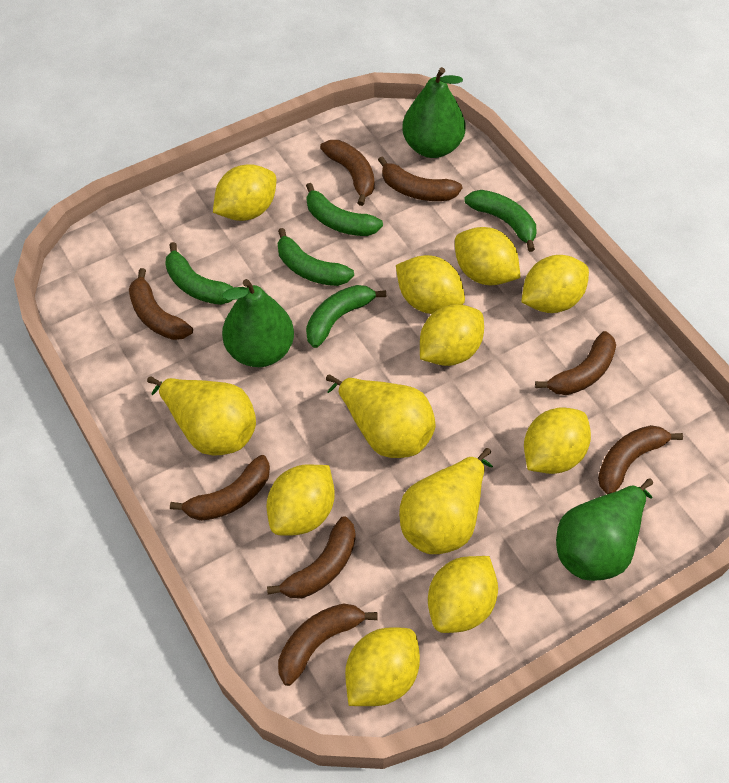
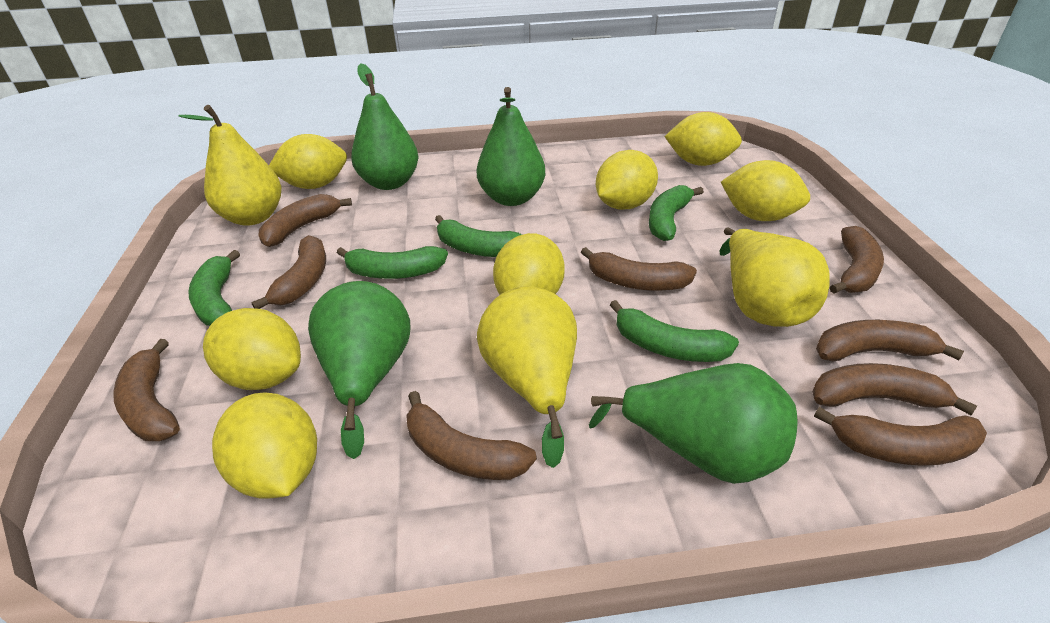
brown banana: [129,268,193,340] [170,455,270,521] [267,516,356,598] [278,603,377,686] [320,140,375,206] [378,156,462,201] [535,331,616,395] [598,425,683,494] = 8 -> [113,339,180,441] [251,235,326,309] [258,194,352,247] [406,391,537,480] [581,247,697,291] [812,363,977,415] [814,407,987,466] [816,320,964,362] [830,226,884,294] = 9
green pear: [222,279,294,367] [402,67,466,158] [556,478,653,581] = 3 -> [308,281,411,459] [351,64,419,190] [477,87,545,206] [589,363,797,484] = 4
yellow lemon: [213,164,276,221] [267,464,335,536] [345,627,420,706] [396,255,465,314] [420,304,484,366] [428,556,498,633] [455,227,520,285] [521,255,589,313] [524,407,591,474] = 9 -> [203,308,301,390] [212,392,317,498] [269,134,347,189] [493,233,565,295] [596,150,658,210] [664,112,742,166] [721,160,810,221] = 7

